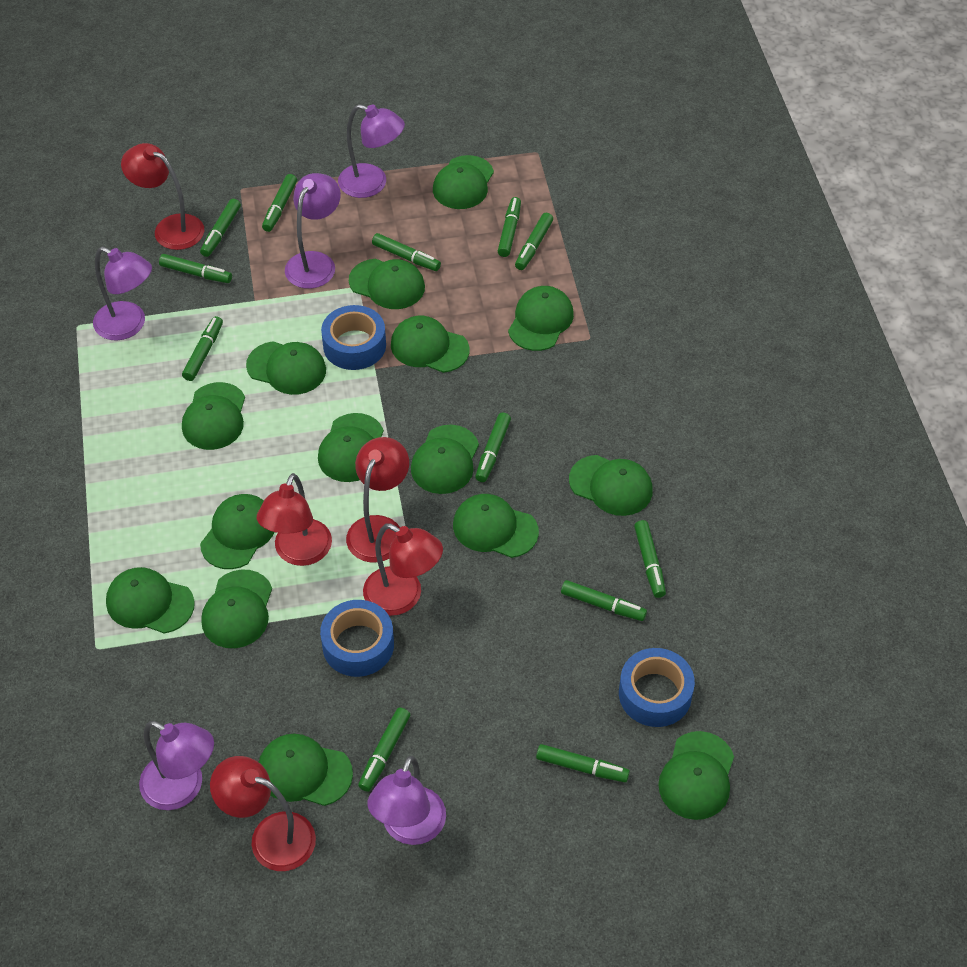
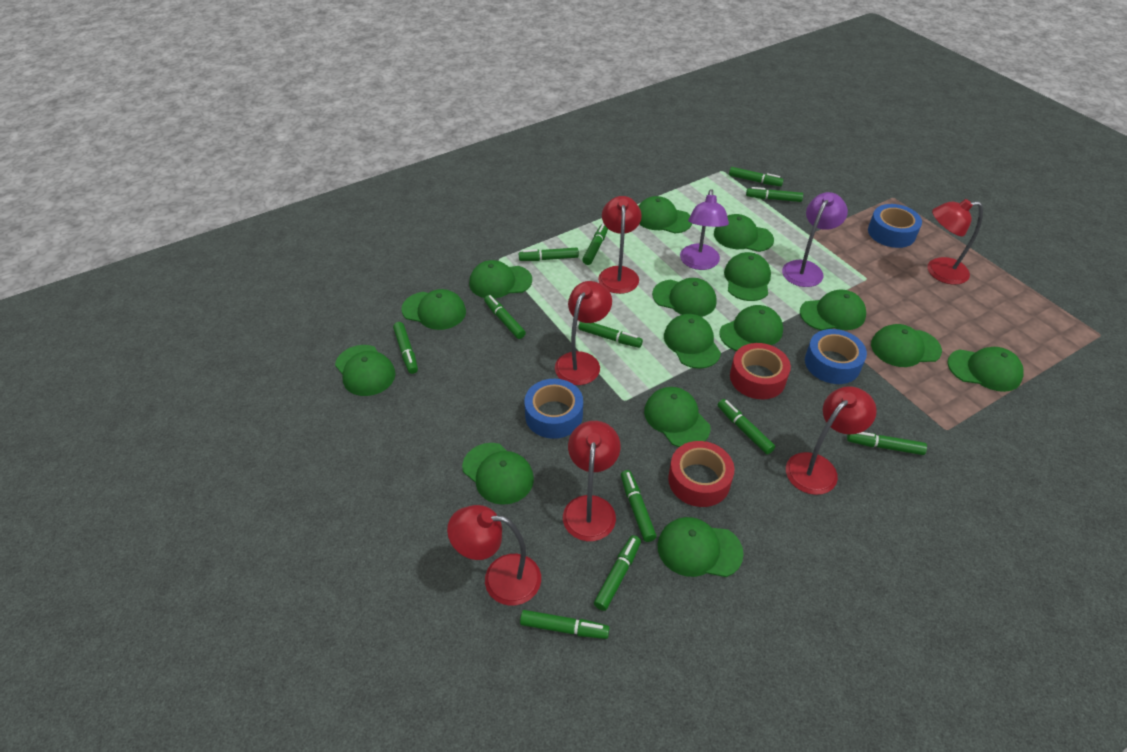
purple lamp: [93,247,152,341] [139,721,214,810] [285,173,341,289] [338,104,405,198] [368,756,446,845] = 5 -> [680,189,729,270] [782,192,848,287] = 2
red lamp: [121,143,204,250] [210,756,316,871] [257,473,332,566] [346,437,409,563] [363,524,443,616] = 5 -> [447,505,541,606] [555,281,612,385] [563,421,621,541] [598,196,642,294] [786,386,877,495] [928,199,983,285] = 6
red tape: none = 0 -> [668,441,734,507] [730,343,791,399] = 2

